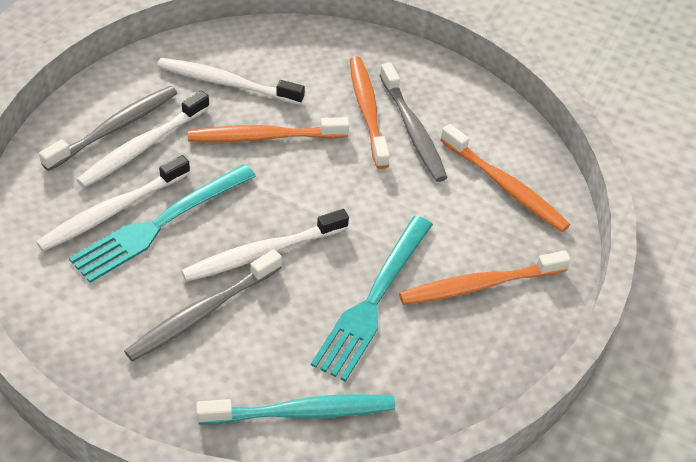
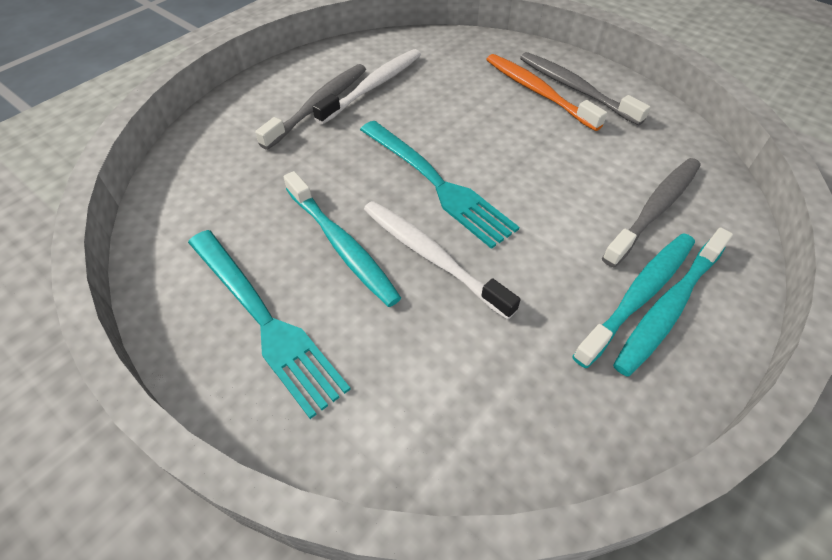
orange toothbrush: [188,117,349,142] [350,56,390,169] [399,250,571,305] [440,124,570,232] = 4 -> [486,54,607,131] = 1
turquoise toothbrush: [196,394,395,424] = 1 -> [284,171,401,307] [572,233,695,368] [613,227,733,377] = 3
white toothbrush: [36,155,190,251] [76,91,209,188] [157,58,305,105] [181,209,349,282] = 4 -> [312,49,421,124] [364,201,521,320] = 2

